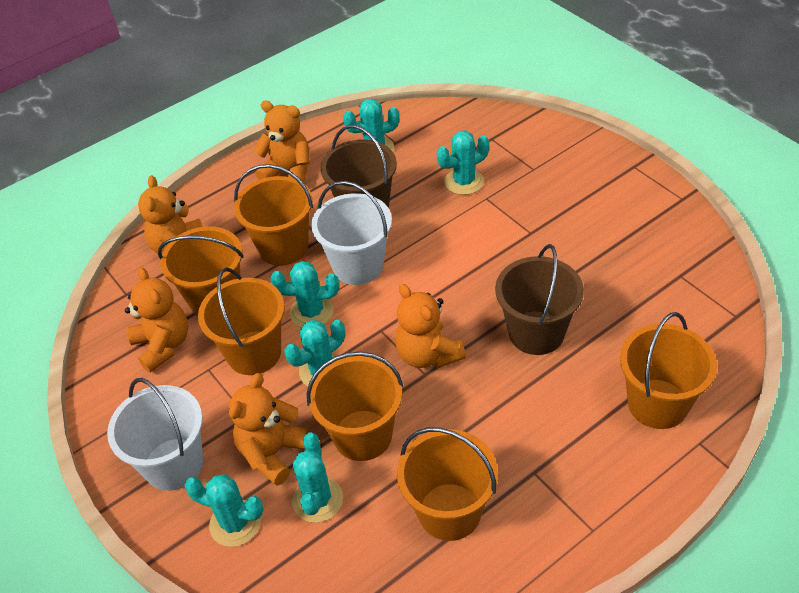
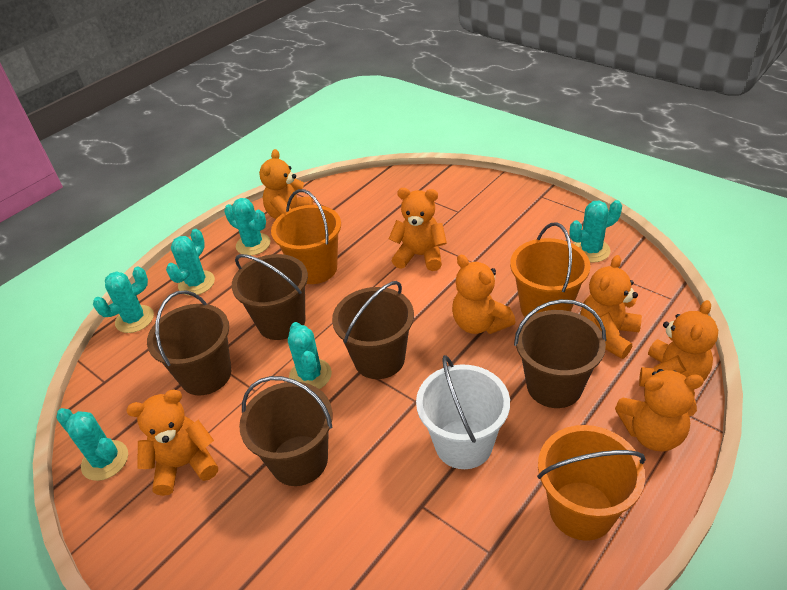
brown bucket: [321,125,397,208] [495,244,584,355] = 2 -> [147,290,231,396] [232,254,308,340] [239,376,333,486] [332,281,414,379] [514,299,606,408] = 5
orange bucket: [158,226,244,316] [198,268,285,375] [234,164,313,266] [307,352,403,461] [397,427,498,541] [620,312,717,429] = 6 -> [271,189,341,284] [510,222,590,317] [537,425,646,541] = 3
orange teddy bear: [125,267,188,372] [138,175,203,254] [229,373,310,485] [253,101,310,183] [395,284,466,368] = 5 -> [126,389,218,496] [259,149,313,219] [389,188,447,271] [452,255,515,334] [581,255,642,359] [615,369,704,452] [639,300,718,387] = 7
white bucket: [107,378,204,491] [311,181,392,285] = 2 -> [416,355,510,469] = 1

